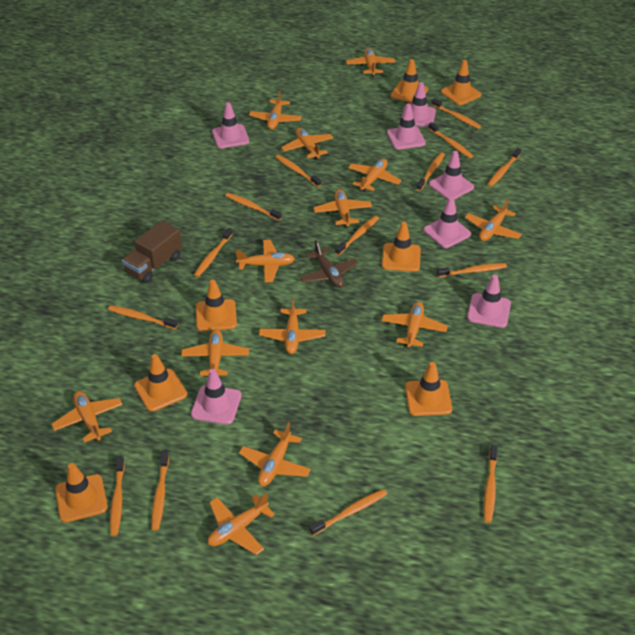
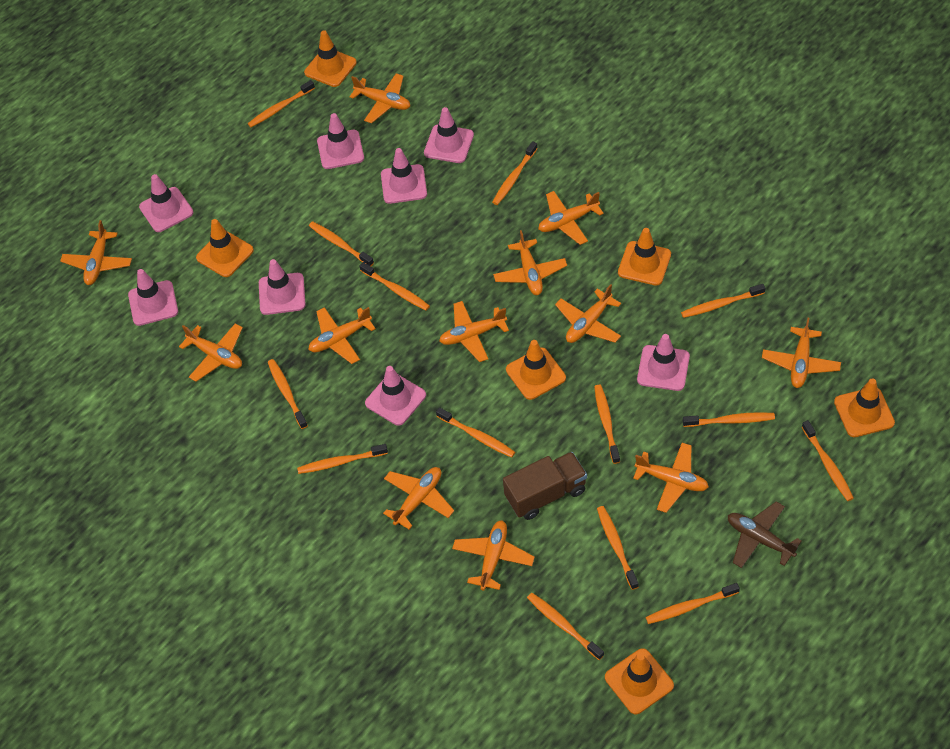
orange plane: [51,391,123,443] [181,329,249,376] [208,493,275,555] [236,240,295,283] [239,422,311,486] [249,90,302,130] [259,298,325,354] [281,128,333,160] [314,189,372,228] [346,48,395,77] [348,159,401,192] [382,302,448,348] [465,198,522,241] = 13 -> [60,220,132,285] [179,323,243,382] [308,307,376,364] [350,73,410,123] [383,467,454,530] [439,301,509,362] [452,520,535,590] [493,230,567,295] [538,191,604,245] [555,284,621,343] [633,443,709,513] [762,318,841,388] = 12
orange traffic cone: [55,463,108,523] [134,354,187,412] [196,279,237,332] [382,222,421,272] [391,59,428,103] [405,362,452,416] [441,60,481,105] = 7 -> [196,219,254,277] [304,30,357,87] [506,340,566,400] [605,648,674,714] [618,228,671,286] [834,378,895,437] = 6
pink traffic cone: [191,369,242,425] [212,102,249,148] [387,104,426,150] [402,82,436,127] [423,197,471,248] [429,151,474,200] [467,275,511,328] = 7 -> [128,269,178,326] [139,174,193,232] [259,259,306,315] [317,113,364,169] [365,366,426,426] [381,148,427,204] [424,107,474,163] [637,334,690,391] = 8

